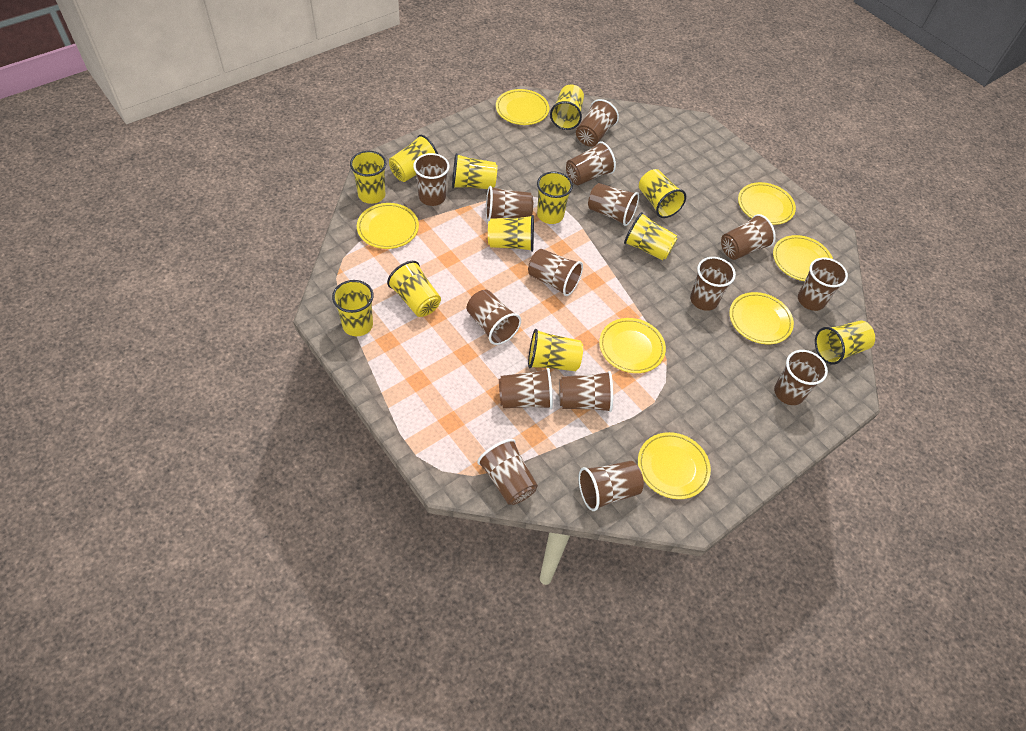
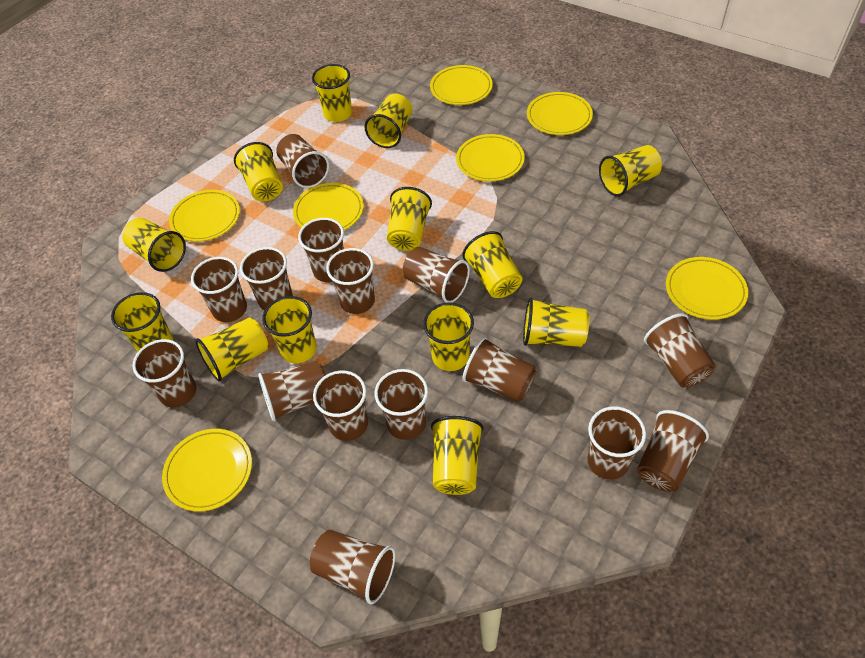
yellow cup: [332,280,374,336] [350,151,386,204] [387,261,441,317] [389,135,438,182] [452,153,497,189] [488,215,534,252] [528,329,583,371] [537,172,573,224] [550,85,584,130] [624,212,677,260] [639,169,686,218] [815,321,875,365] = 12 -> [111,292,173,352] [122,218,186,272] [195,317,268,381] [234,142,283,201] [262,296,317,364] [312,64,352,122] [364,94,412,148] [387,187,432,251] [423,302,474,371] [431,416,483,495] [462,231,522,298] [523,298,589,347] [599,145,662,196] = 13

